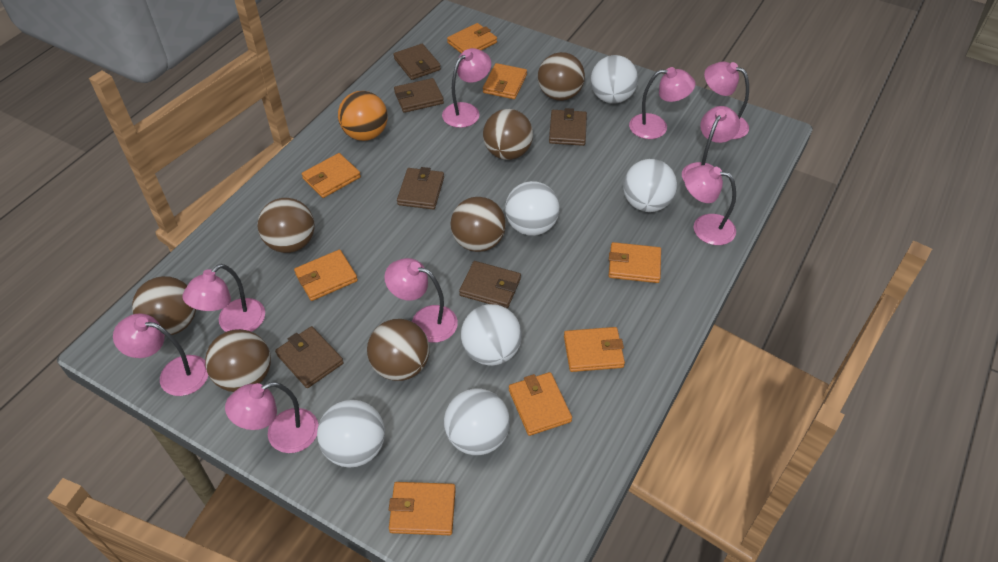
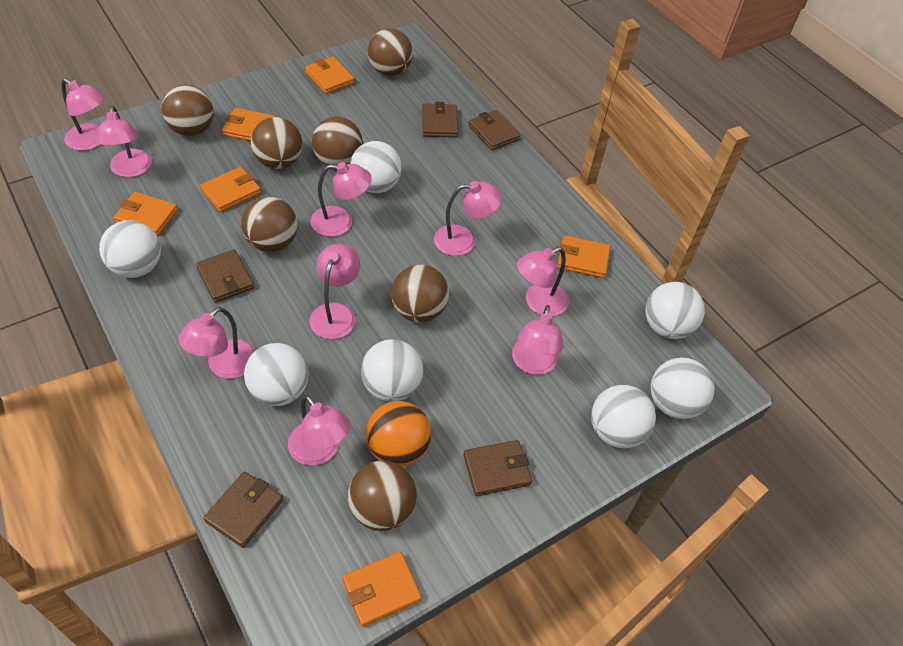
brown wallet: [275,326,344,388] [394,44,441,80] [394,78,444,113] [397,167,444,210] [459,261,521,309] [549,108,587,146] = 6 -> [196,250,254,303] [203,472,283,548] [422,102,458,138] [463,440,532,496] [468,110,520,150] = 5
orange wallet: [294,249,358,301] [302,153,361,198] [389,482,456,535] [447,23,497,53] [483,63,527,99] [509,372,572,436] [564,327,625,372] [609,242,661,283] = 8 -> [113,192,178,236] [200,167,261,212] [222,108,276,141] [305,57,354,94] [342,551,422,627] [557,235,610,278] = 6
white ball: [317,400,385,468] [444,388,510,455] [461,304,522,366] [505,181,559,236] [591,55,638,104] [623,159,677,212] = 6 -> [99,220,161,278] [244,343,308,406] [350,141,402,193] [361,339,423,402] [591,385,656,448] [645,282,705,339] [651,358,714,419] = 7

